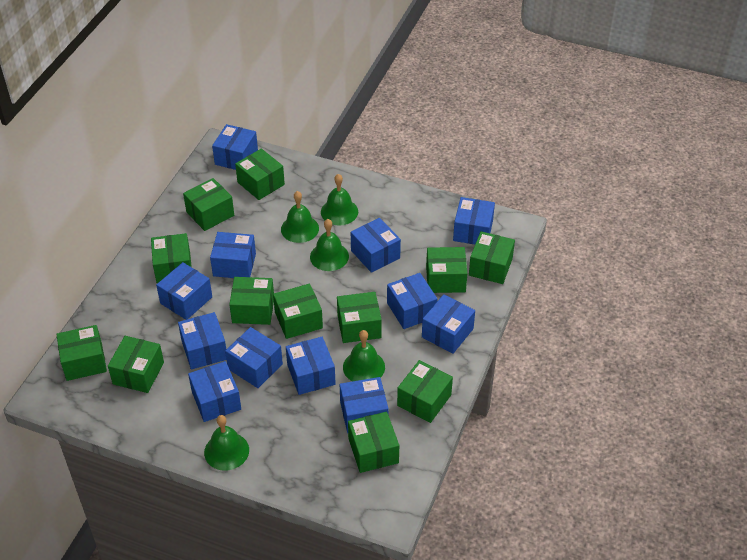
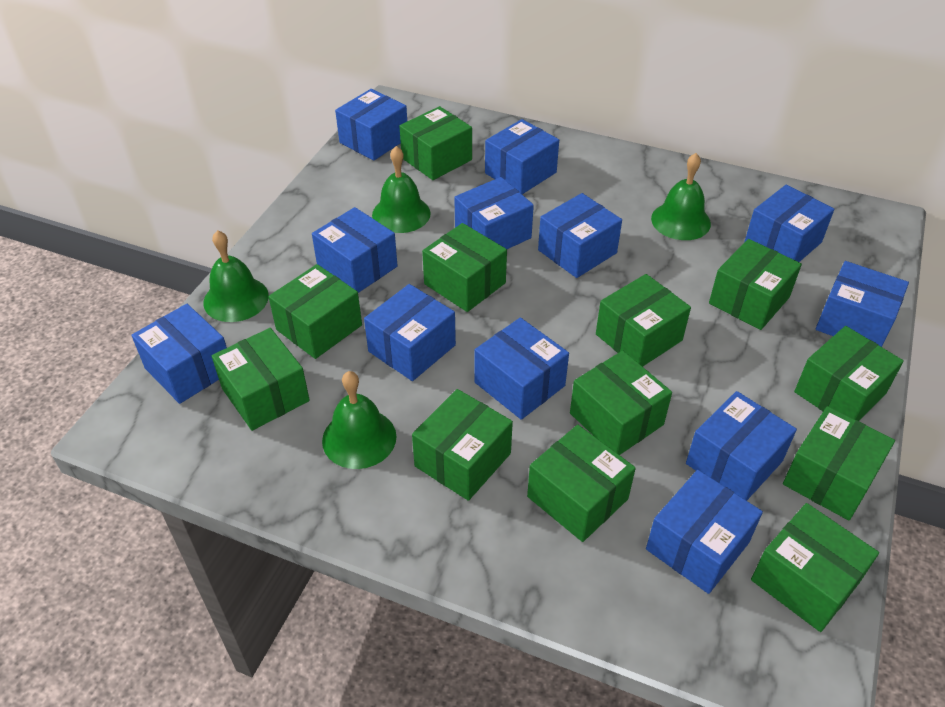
green bell: [204,415,249,471] [281,191,319,243] [310,219,349,271] [321,174,358,225] [343,330,385,381] = 5 -> [203,230,269,322] [322,371,396,469] [372,146,431,233] [651,153,711,240] = 4

